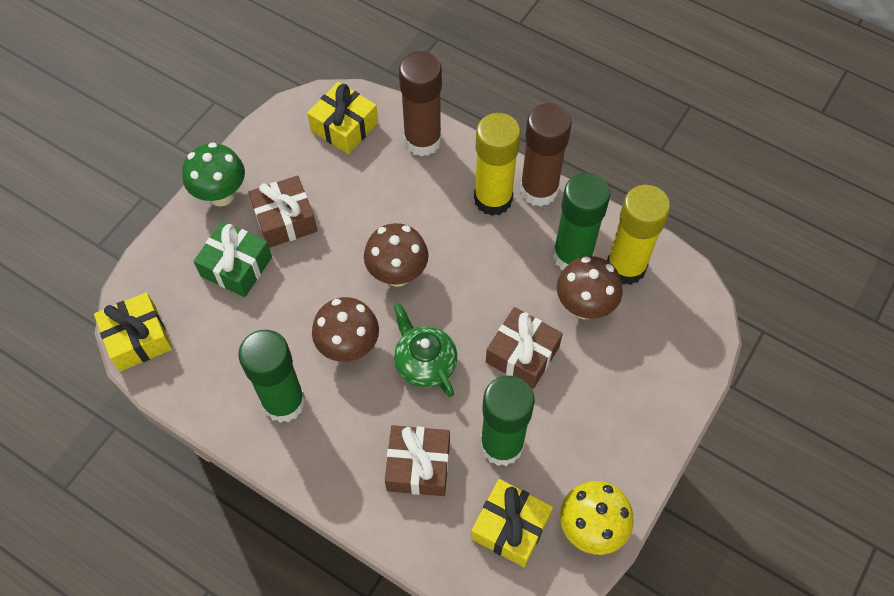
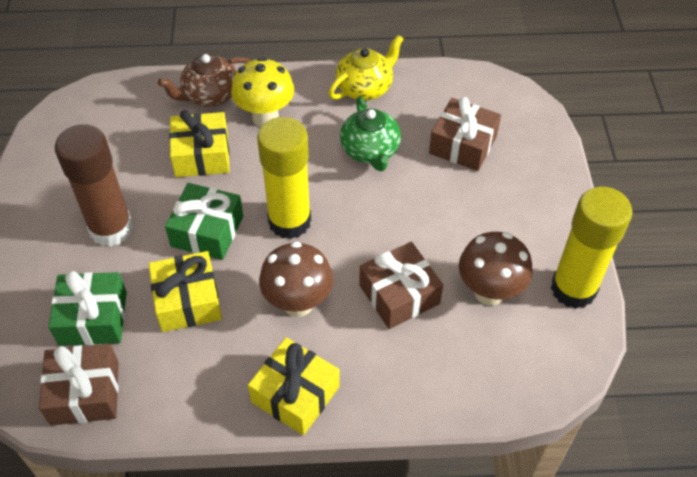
brown glue stick: [399,51,442,157] [520,103,572,207] = 2 -> [55,124,133,247] = 1
brown mushroom: [312,297,379,362] [364,223,428,287] [557,256,622,319] = 3 -> [259,241,333,317] [459,232,533,306] = 2
brown teapot: none = 0 -> [158,54,250,107] = 1
green gift: [194,221,272,297] = 1 -> [48,271,127,346] [165,183,243,260] = 2
green glue stick: [238,330,305,423] [480,376,535,466] [553,173,610,270] = 3 -> none = 0
green mushroom: [182,142,245,207] = 1 -> none = 0
yellow teapot: none = 0 -> [328,35,403,101] = 1

